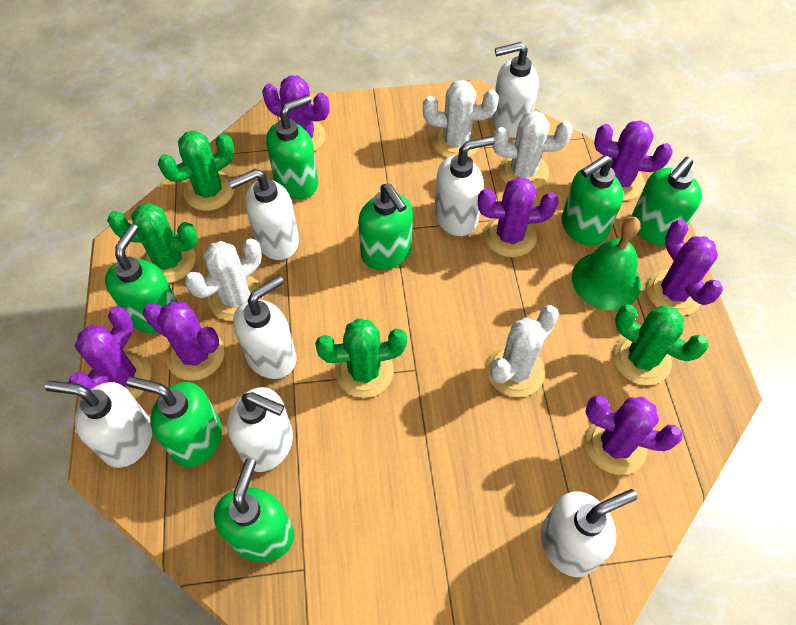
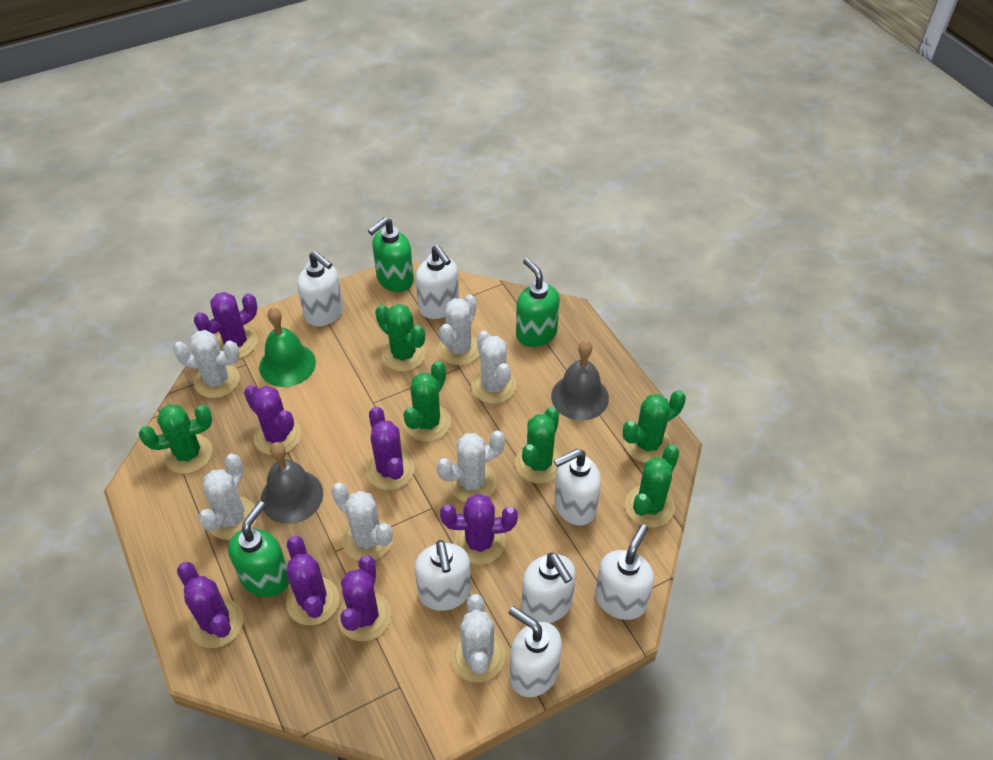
green cactus: [107,203,198,283] [158,130,234,211] [315,318,407,398] [613,304,709,385] = 4 -> [139,404,212,474] [375,304,426,372] [403,361,451,442] [515,407,561,484] [623,390,686,463] [625,445,679,528] = 6
green soap dispenser: [105,224,178,333] [127,377,222,467] [214,459,294,562] [266,95,318,199] [358,183,413,270] [562,155,623,246] [632,157,702,246] = 7 -> [228,501,289,597] [368,217,414,292] [516,258,560,347] = 3
grey bell: none = 0 -> [261,442,323,524] [551,340,609,421] = 2
white cactus: [185,239,263,321] [423,80,499,158] [487,305,559,397] [493,111,573,189] = 4 -> [173,330,240,398] [198,454,257,540] [331,483,393,561] [437,430,505,502] [438,294,479,365] [451,594,506,683] [471,331,516,404] = 7

